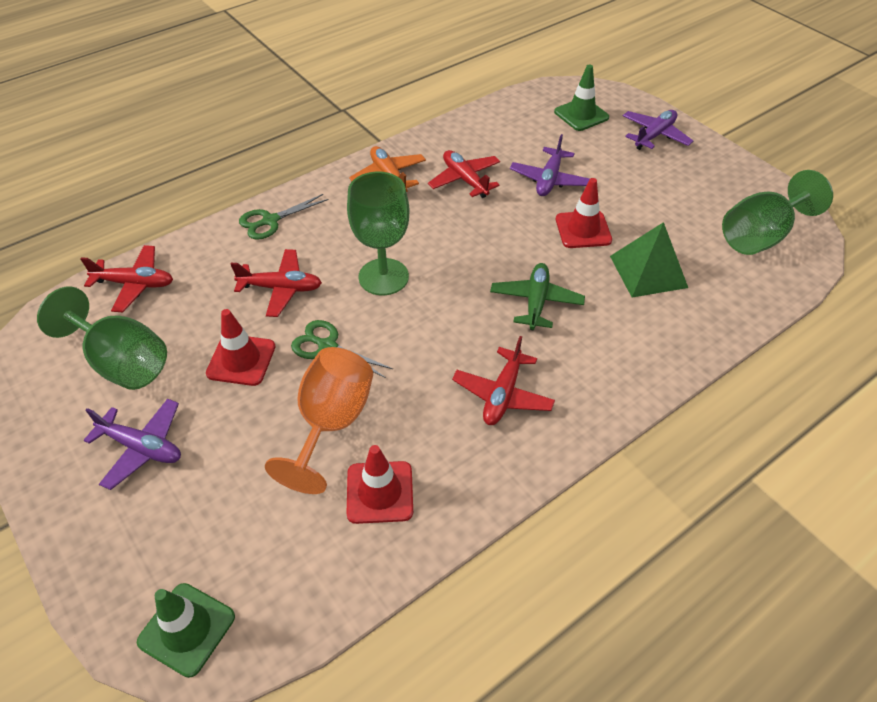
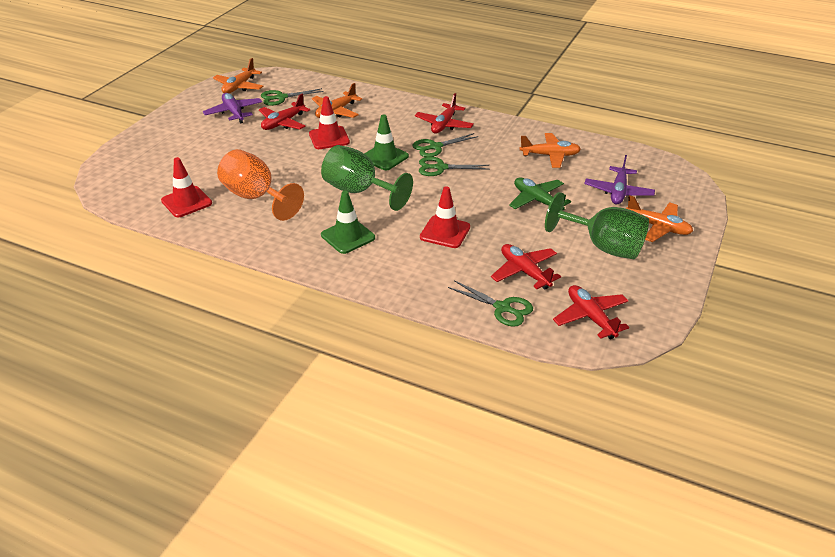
green goblet: [37,286,167,390] [347,172,410,295] [722,170,833,255] = 3 -> [321,145,413,211] [545,192,649,259] = 2
green pyramid: [610,222,688,298] = 1 -> none = 0
green scissors: [239,194,329,240] [291,320,393,378] = 2 -> [261,88,324,106] [412,133,479,157] [419,157,490,176] [448,280,533,327] = 4
orange plane: [349,146,426,192] = 1 -> [213,58,263,93] [312,83,362,118] [520,133,581,168] [626,195,693,242] = 4
purple plane: [84,399,181,490] [510,134,590,196] [623,110,693,150] = 3 -> [203,93,262,124] [584,155,655,204] = 2

